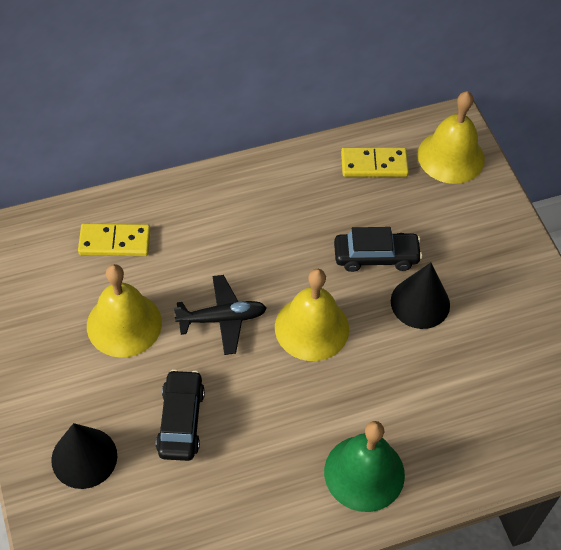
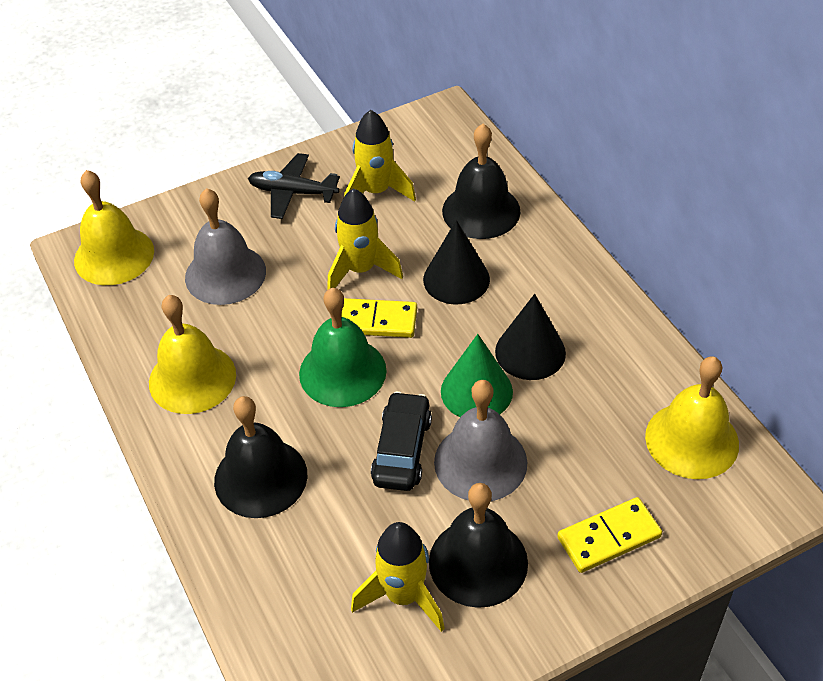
black bell: none = 0 -> [214,396,307,518] [429,483,528,608] [442,124,520,239] = 3
black car: [156,369,205,461] [334,227,422,272] = 2 -> [371,391,432,491] = 1
green cone: none = 0 -> [441,334,513,417] = 1
grey bell: none = 0 -> [185,188,266,305] [434,380,527,501] = 2
yellow rocket: none = 0 -> [327,188,403,290] [344,110,416,202] [351,522,445,632] = 3

